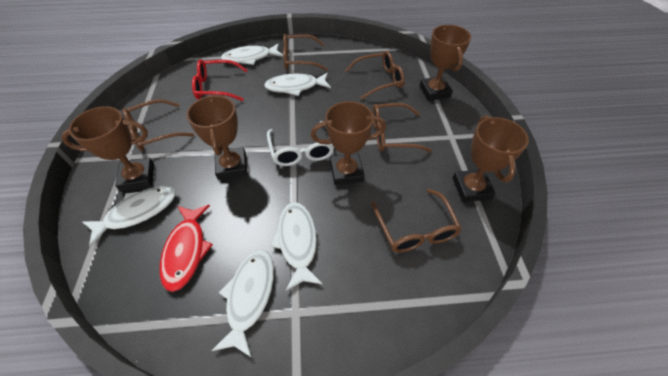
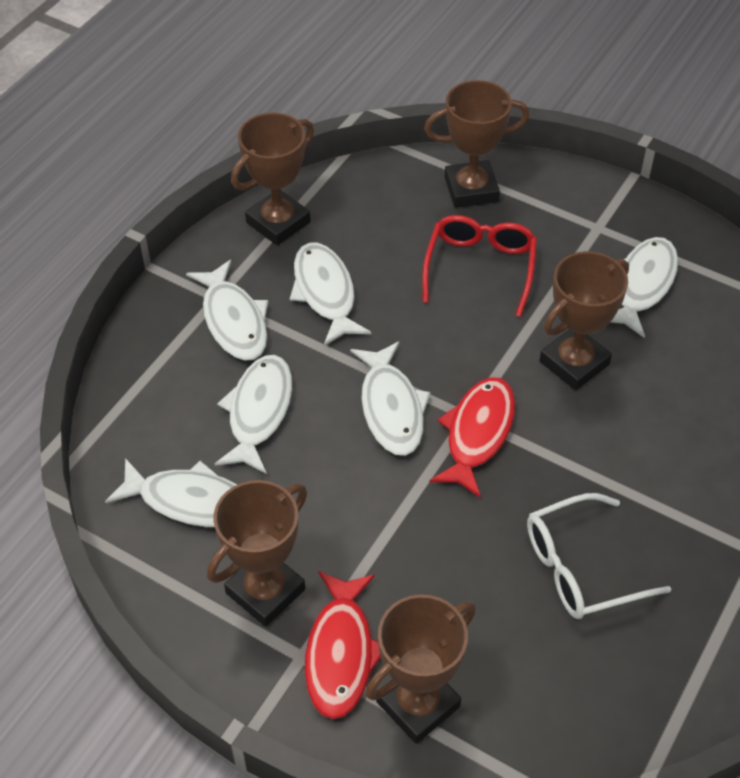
brown glasses: [122,99,194,151] [283,34,328,71] [345,51,405,100] [371,189,462,253] [372,103,432,152] = 5 -> none = 0
red fish: [160,205,213,292] = 1 -> [305,571,381,719] [429,377,515,498] = 2
white fish: [82,186,176,247] [211,250,274,358] [221,43,283,65] [264,73,331,96] [270,202,322,291] = 5 -> [105,458,238,527] [186,260,268,361] [215,355,292,474] [290,243,371,346] [350,341,431,456] [610,237,678,338] = 6

